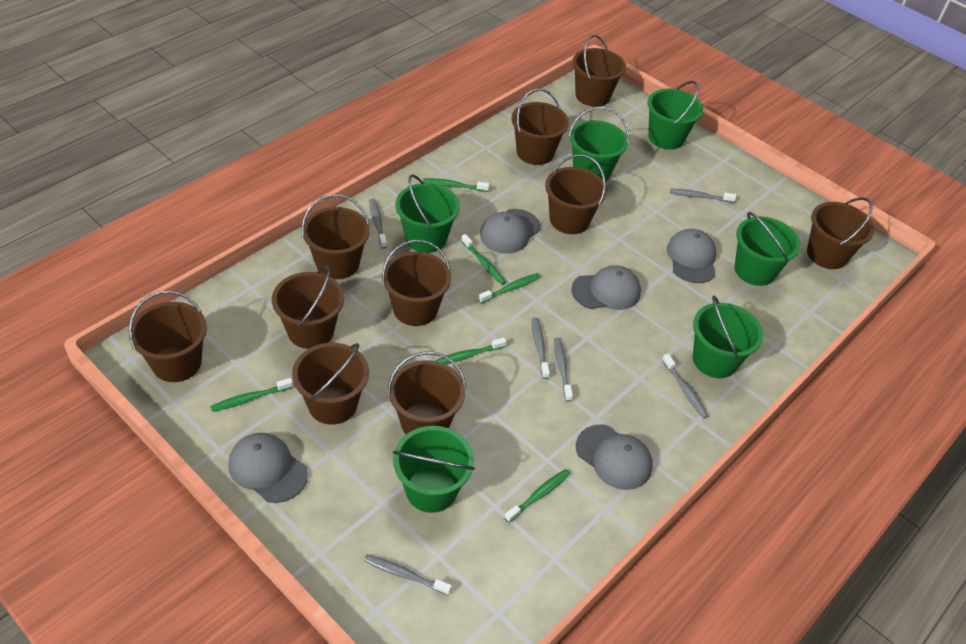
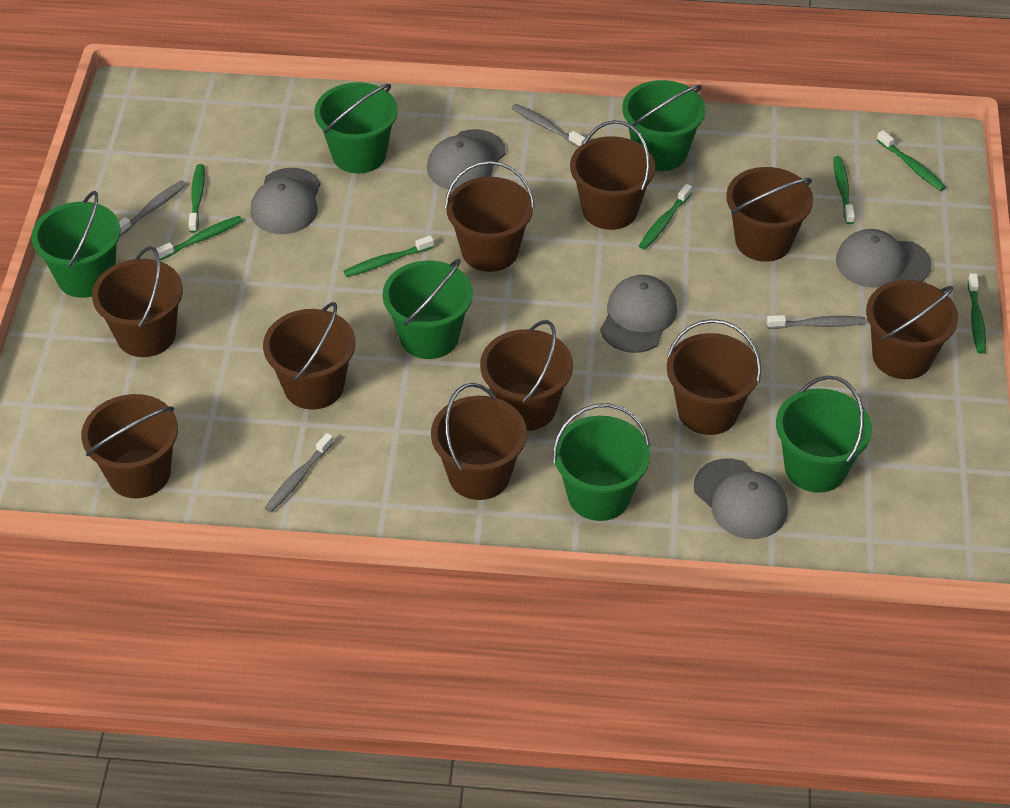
green toothbrush: [211,378,293,412] [423,178,489,192] [435,337,507,364] [461,234,506,285] [478,273,541,304] [504,469,570,523] = 6 -> [156,216,243,260] [188,164,205,233] [343,235,434,277] [639,184,692,250] [833,156,855,224] [877,130,946,191] [968,273,986,354] = 7
grey toothbrush: [363,554,452,595] [369,199,387,249] [532,317,550,379] [554,338,573,402] [662,354,708,419] [670,189,736,203] = 6 -> [119,180,187,236] [265,433,334,512] [512,104,586,147] [767,315,866,329] = 4

